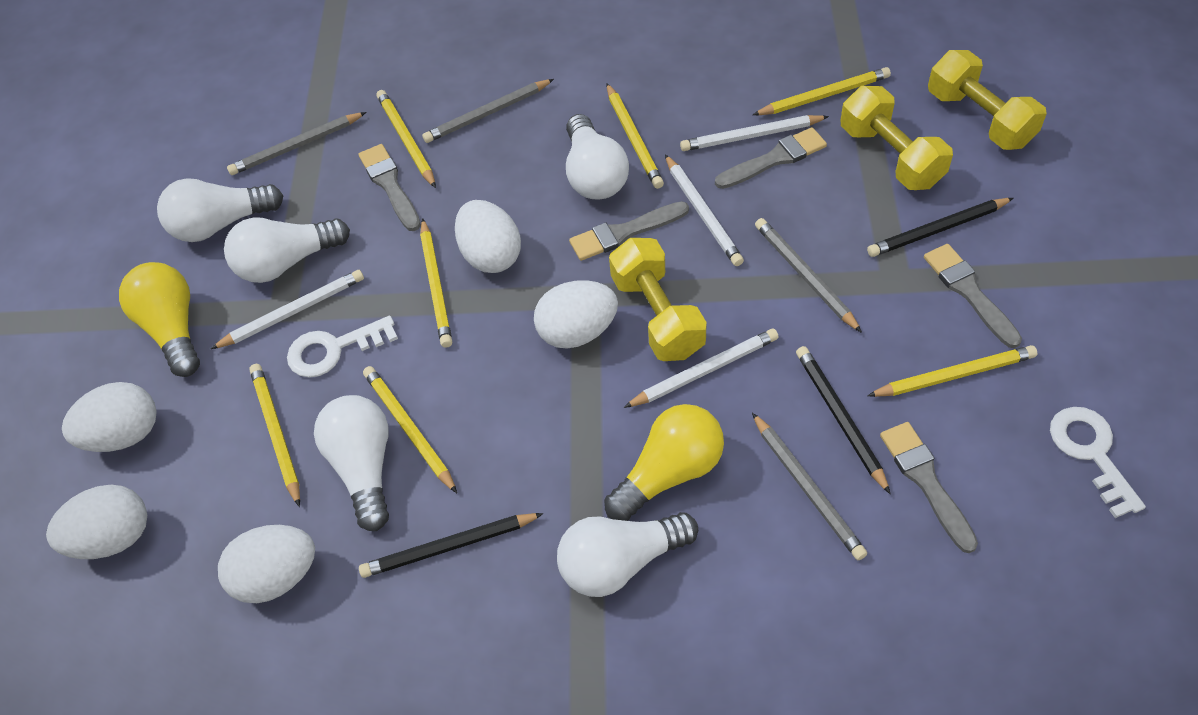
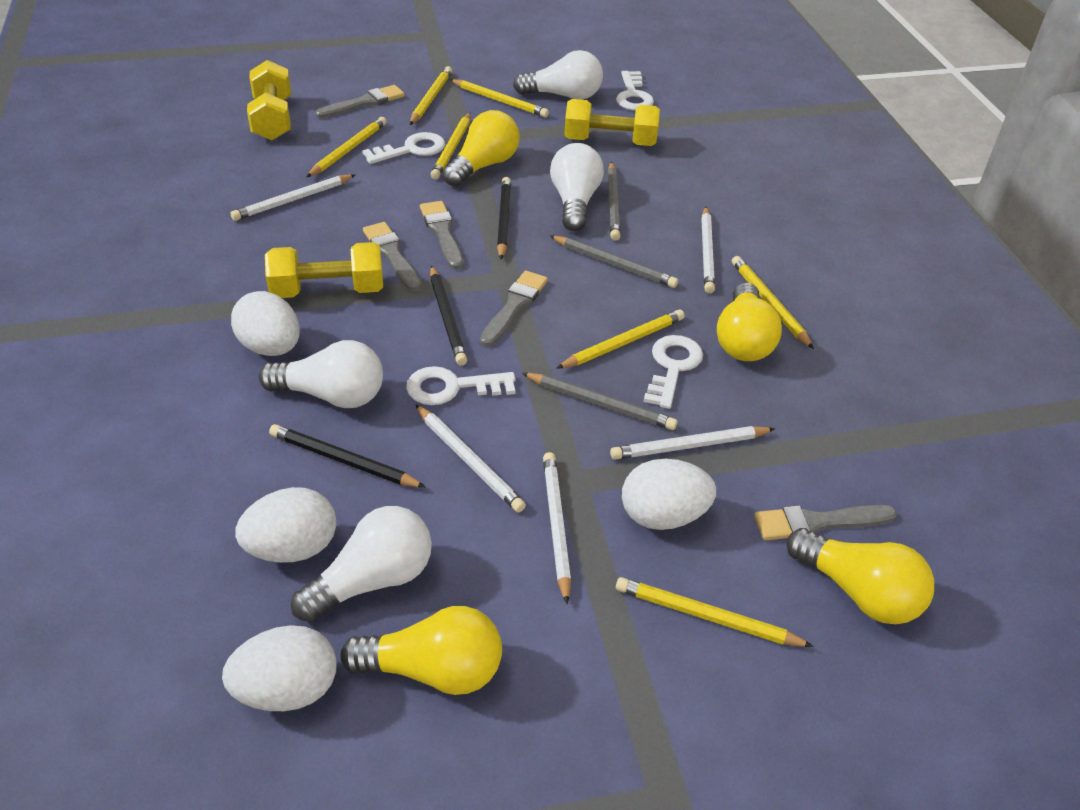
grey pencil: [227,112,366,175] [422,79,554,143] [752,413,867,560] [755,218,862,333] = 4 -> [522,373,677,430] [550,236,678,288] [607,162,620,241] = 3
white egg: [46,485,147,559] [62,382,157,452] [218,525,315,603] [455,200,521,273] [534,280,618,349] = 5 -> [222,625,337,711] [231,291,300,356] [235,487,336,563] [622,459,716,530] = 4
white key: [287,316,398,378] [1050,407,1146,518] = 2 -> [362,132,445,164] [406,366,515,405] [616,71,654,111] [643,335,703,409] = 4
white light bulb: [157,178,283,242] [224,218,350,283] [314,395,389,531] [557,512,698,597] [566,114,629,199] = 5 -> [259,340,383,408] [291,506,432,622] [513,50,603,100] [550,143,604,231] = 4
white pencil: [211,270,364,349] [624,329,779,408] [665,155,744,266] [680,115,829,151] = 4 -> [231,174,356,221] [415,404,526,512] [543,452,571,604] [610,426,775,460] [701,206,715,293] = 5
yellow light bulb: [119,262,200,377] [604,404,724,521] = 2 -> [340,606,502,695] [442,110,520,187] [717,282,782,361] [786,528,934,624] = 4

